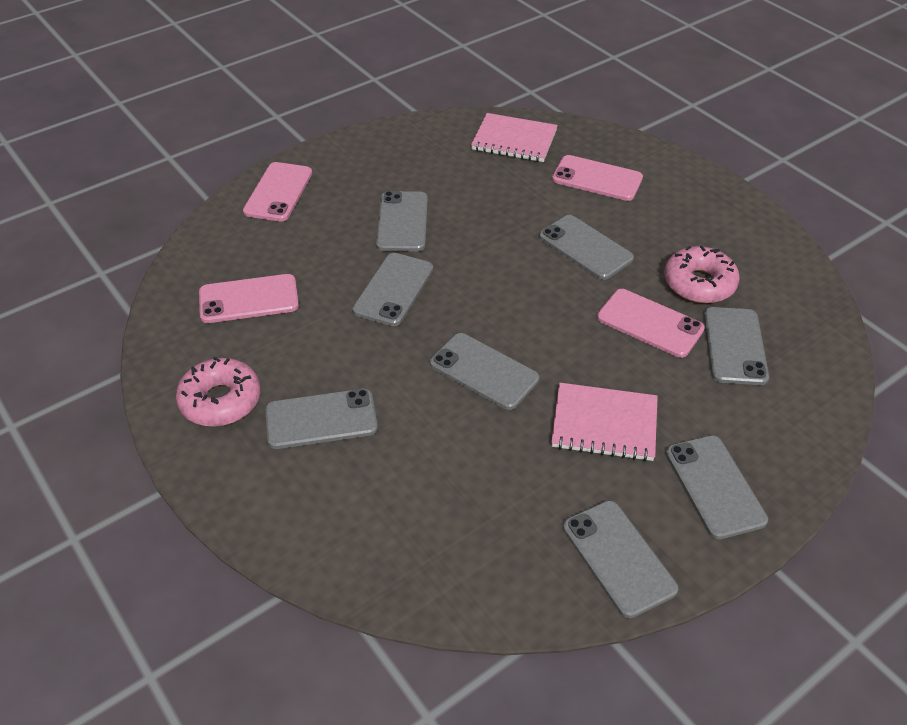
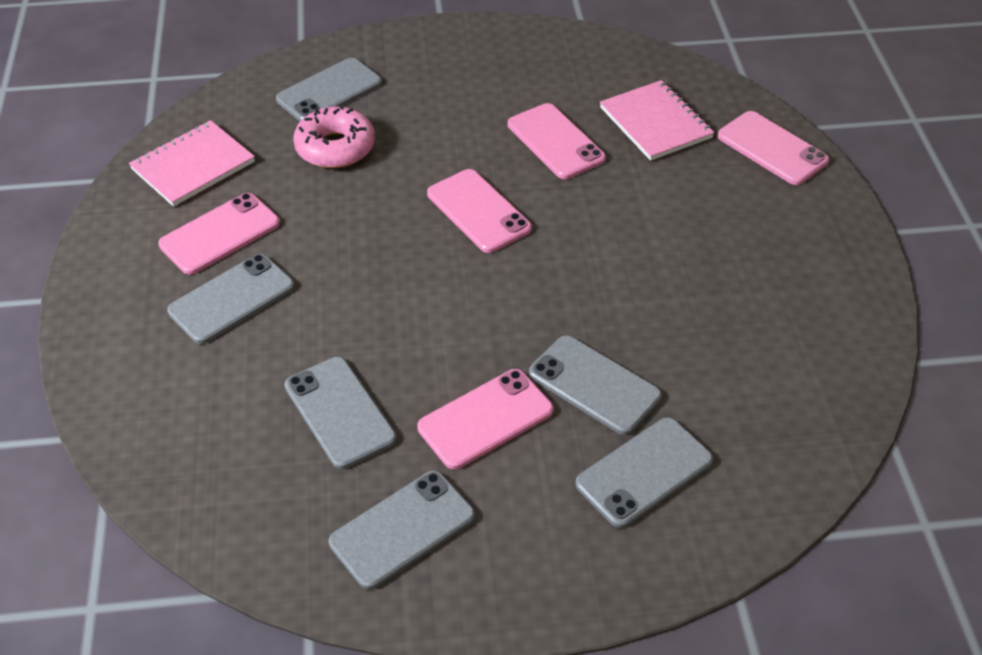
grey phone: [265,389,378,449] [352,253,433,326] [376,191,428,251] [430,333,539,410] [539,215,634,280] [563,500,678,618] [665,435,768,539] [704,307,769,385] = 8 -> [167,254,294,344] [276,58,382,122] [284,357,397,469] [329,471,475,590] [529,335,662,435] [575,417,713,528] = 6
pink donut: [176,357,260,427] [664,246,740,303] = 2 -> [293,105,375,168] = 1
pink phone: [199,274,299,323] [243,162,312,222] [552,155,643,201] [597,289,705,358] = 4 -> [158,193,280,275] [417,369,554,470] [427,169,532,253] [508,103,606,179] [718,111,829,185] = 5

